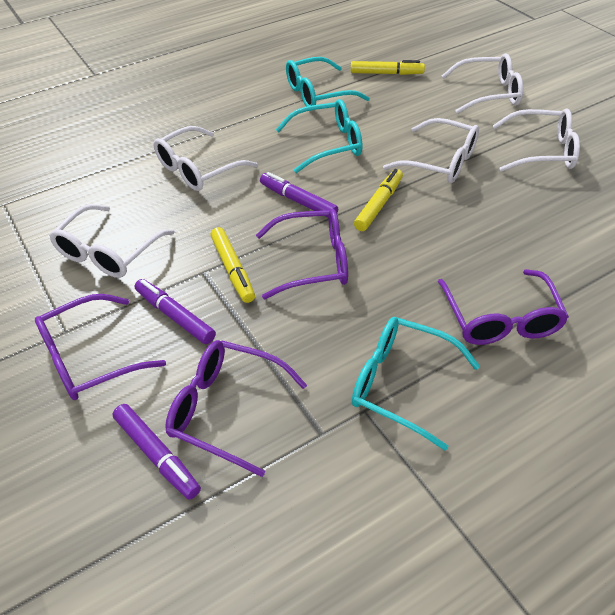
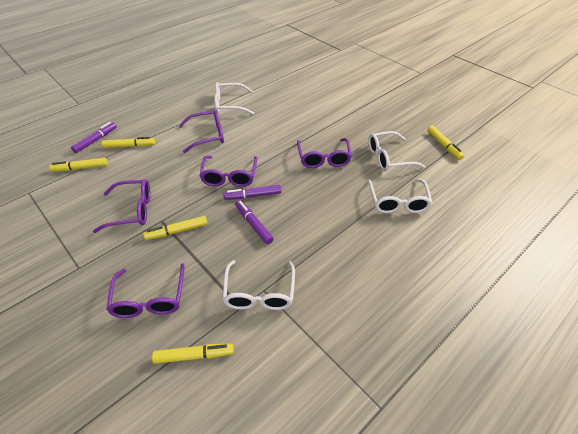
purple glasses: [35,294,166,400] [165,340,307,477] [256,209,348,299] [438,269,569,345] = 4 -> [93,179,151,233] [106,263,184,318] [179,109,224,153] [200,156,257,187] [297,138,352,168] = 5
turquoise glasses: [276,99,363,173] [286,57,370,106] [352,317,480,451] = 3 -> none = 0
white glasses: [49,204,175,278] [153,126,258,191] [383,118,479,183] [442,54,523,114] [493,108,580,172] = 5 -> [214,82,254,115] [222,260,295,310] [368,131,426,171] [368,179,432,213] = 4
yellow marker: [210,227,255,303] [351,60,425,75] [354,169,403,231] = 3 -> [49,158,108,172] [102,137,155,148] [143,216,208,240] [152,343,234,364] [427,126,464,160] = 5

